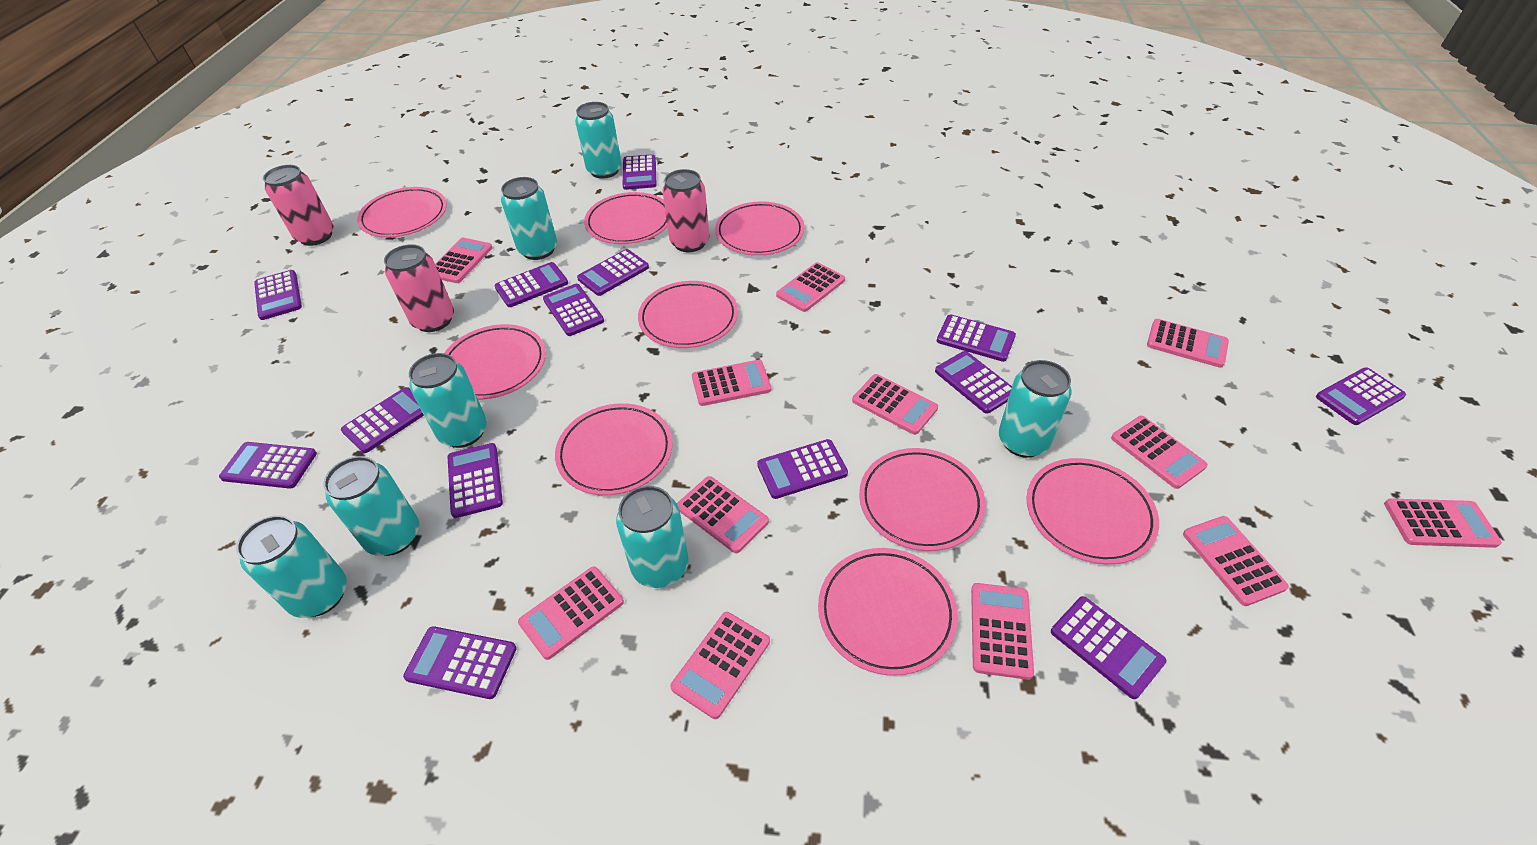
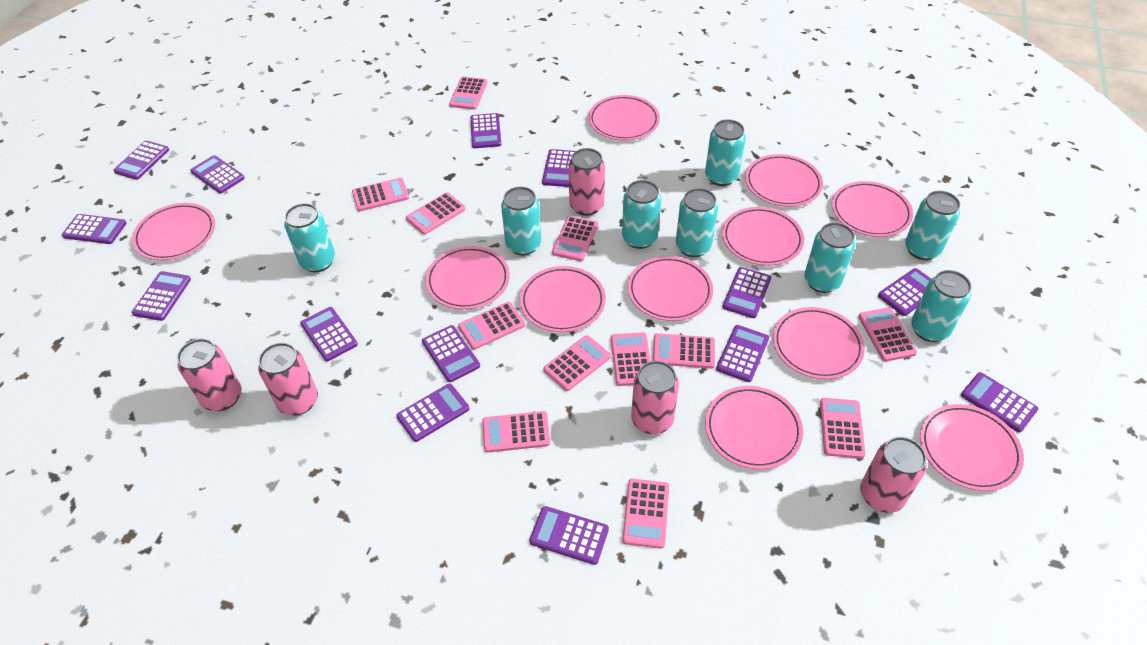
pink can: [263,165,334,246] [384,244,454,332] [662,169,710,252] = 3 -> [177,339,241,411] [258,343,318,415] [569,148,605,216] [631,361,679,434] [860,437,927,513] = 5
pink plate: [357,187,447,238] [444,324,546,399] [555,403,673,495] [584,192,668,244] [638,281,738,348] [715,201,804,256] [818,548,958,676] [859,448,986,551] [1027,458,1159,564] = 9 -> [132,203,215,261] [425,246,510,310] [520,266,606,332] [589,95,660,140] [628,256,713,321] [705,386,803,469] [722,207,804,266] [745,154,823,207] [773,307,865,379] [832,181,913,237] [920,404,1024,491] = 11
turquoise can: [236,515,347,618] [323,456,419,556] [409,353,487,448] [501,177,557,260] [575,102,622,179] [616,486,689,588] [999,360,1072,458] = 7 -> [284,203,335,272] [501,187,541,255] [622,180,661,249] [676,188,718,257] [705,119,746,186] [804,222,855,293] [905,191,960,260] [911,270,972,342] = 8

